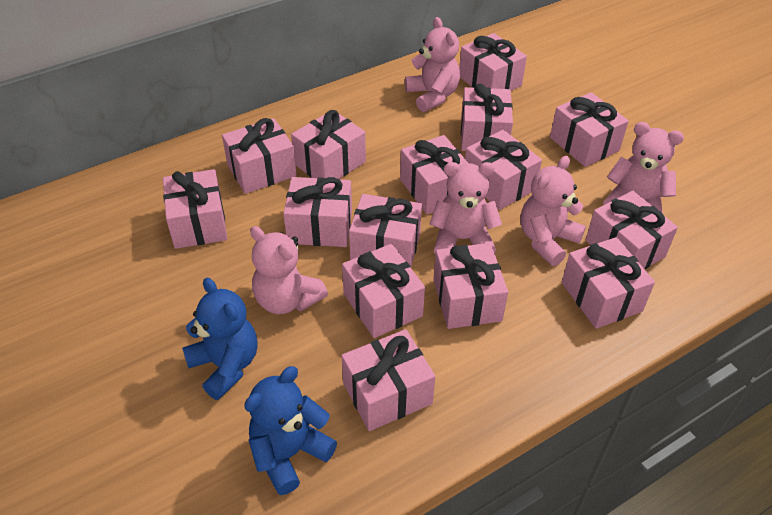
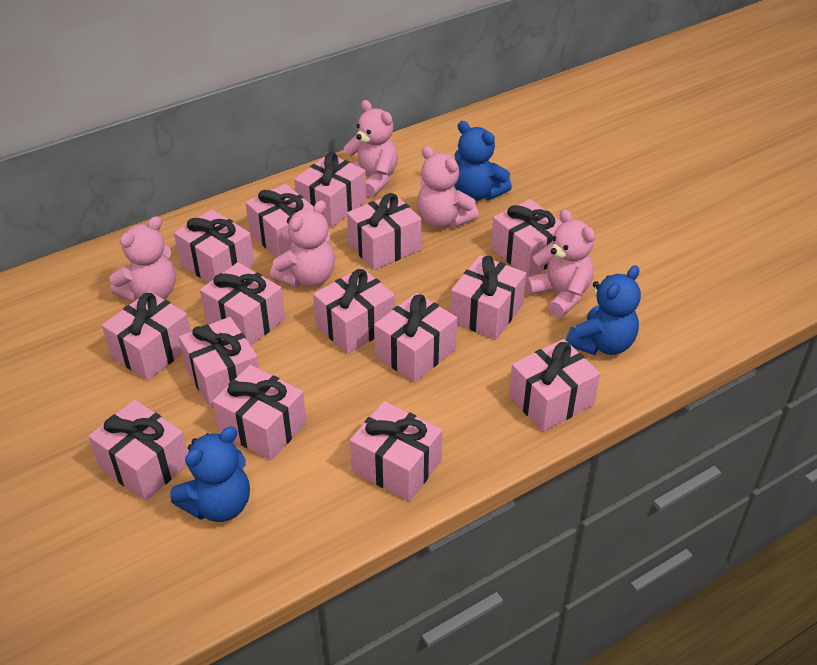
blue teddy bear: [182,278,258,400] [244,366,337,495] = 2 -> [170,426,250,522] [454,121,512,201] [566,265,641,355] = 3

